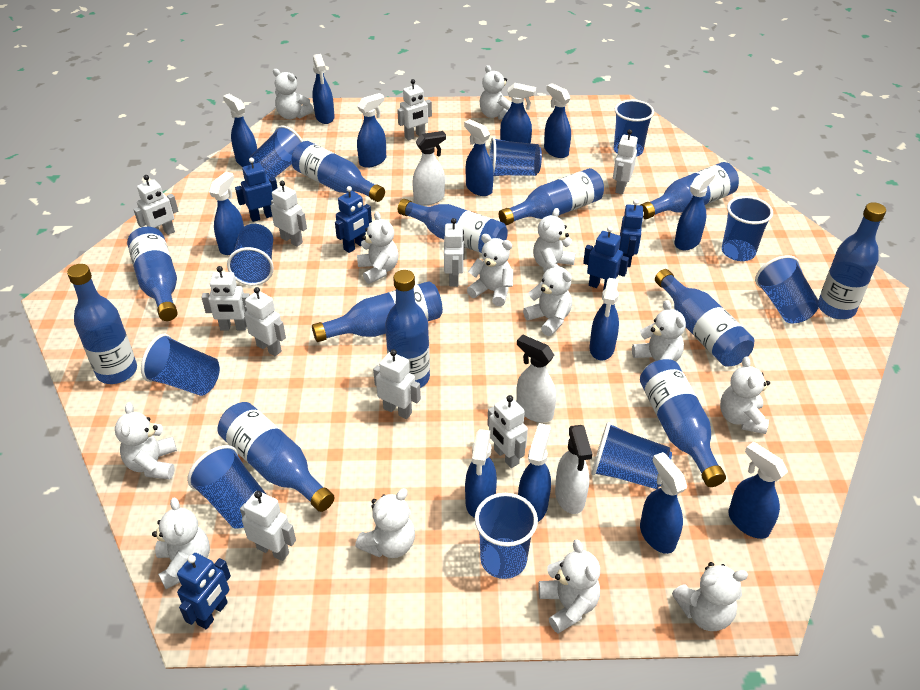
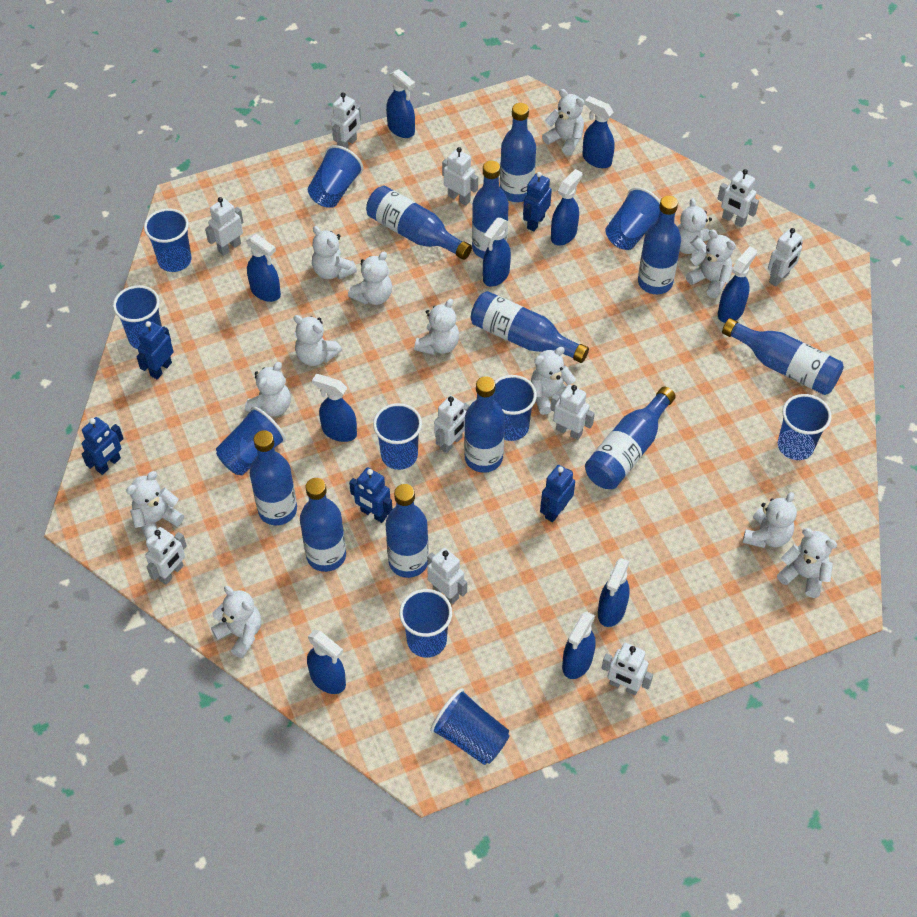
blue bottle: [67,264,137,384] [127,227,178,321] [218,402,335,512] [291,141,385,202] [312,281,443,342] [385,270,430,388] [398,199,508,253] [499,168,604,225] [640,162,739,219] [640,359,726,487] [655,269,754,367] [818,202,886,319] = 12 -> [250,430,297,525] [300,478,346,572] [366,186,472,260] [385,484,429,578] [464,376,505,473] [471,291,589,363] [472,161,509,258] [500,103,536,202] [585,387,676,489] [638,196,681,294] [722,318,844,395] = 11
blue spray bottle: [209,172,244,255] [223,94,257,167] [312,54,335,124] [357,93,386,168] [464,119,494,196] [465,429,497,518] [500,83,536,143] [518,423,551,522] [544,83,571,158] [589,278,619,360] [640,452,687,554] [675,169,715,250] [728,441,788,539] = 13 -> [246,234,281,302] [307,630,346,694] [312,374,357,442] [386,69,415,138] [483,218,511,287] [551,169,582,246] [562,611,596,679] [582,96,615,168] [598,558,630,627] [718,247,757,323] = 10
white spray bottle: [412,131,446,205] [516,335,556,423] [555,425,592,514] = 3 -> none = 0

